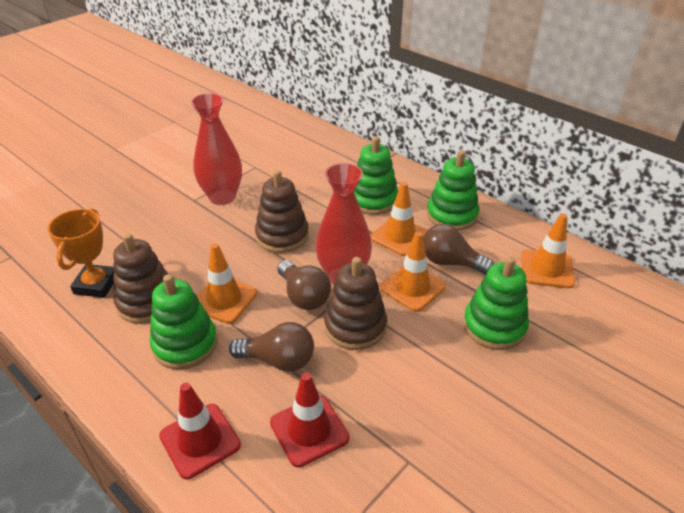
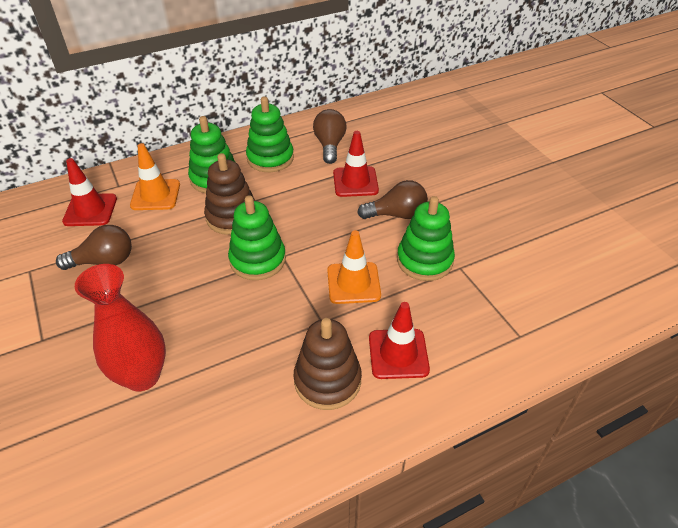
brown stacking toy: [113,233,168,324] [255,170,309,253] [324,257,387,350] = 3 -> [204,153,255,235] [294,318,362,410] = 2
orange traffic cone: [197,243,257,324] [370,182,428,256] [380,231,446,312] [521,213,575,288] = 4 -> [130,143,180,210] [327,230,381,304] = 2
orange trophy: [48,208,114,298] = 1 -> none = 0
red traffic cone: [159,383,241,479] [270,372,350,467] = 2 -> [62,158,117,226] [333,131,379,197] [369,302,430,379] = 3
red vase: [191,93,242,205] [315,163,372,285] = 2 -> [75,264,166,391] = 1

